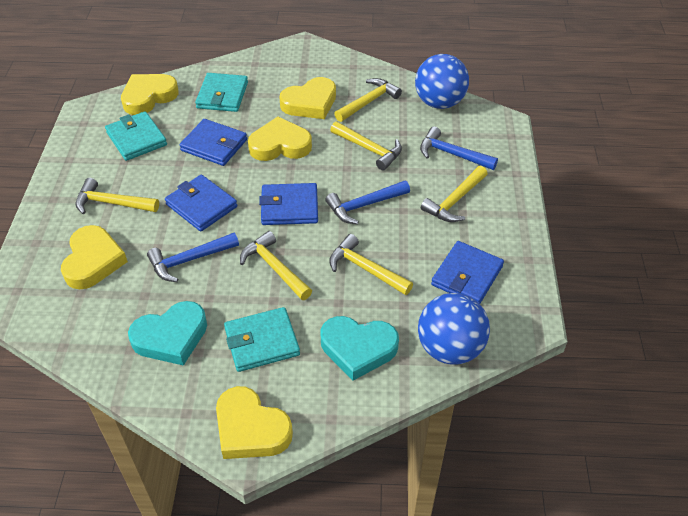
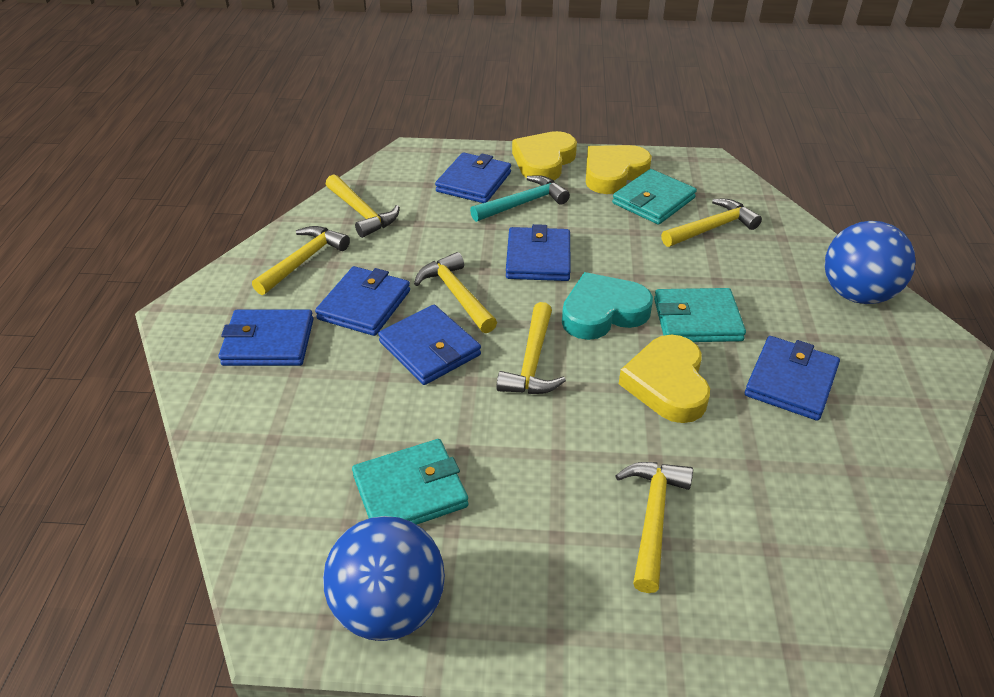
blue hammer: [147,233,239,282] [325,181,410,224] [420,127,498,170] = 3 -> none = 0
blue wallet: [165,174,237,232] [180,119,247,166] [259,183,318,225] [431,241,504,304] = 4 -> [219,309,313,366] [315,266,410,336] [378,305,481,385] [435,152,511,203] [506,224,571,281] [745,336,840,421] = 6
turquoise hammer: none = 0 -> [470,175,570,222] = 1
turquoise heart: [128,301,207,366] [320,316,399,381] = 2 -> [562,272,653,340] = 1
yellow heart: [61,225,128,289] [121,74,179,115] [216,386,293,459] [248,117,312,161] [279,77,336,119] = 5 -> [512,131,577,180] [586,145,652,194] [619,335,710,423] = 3

